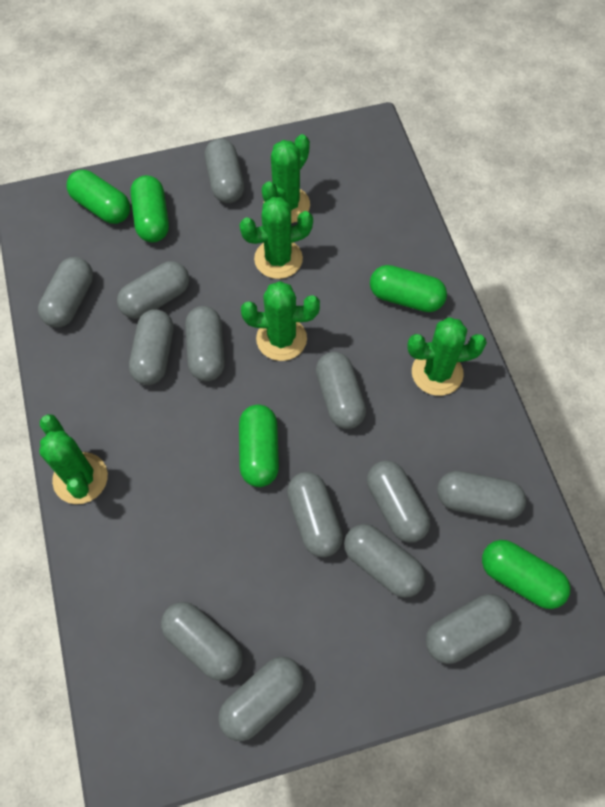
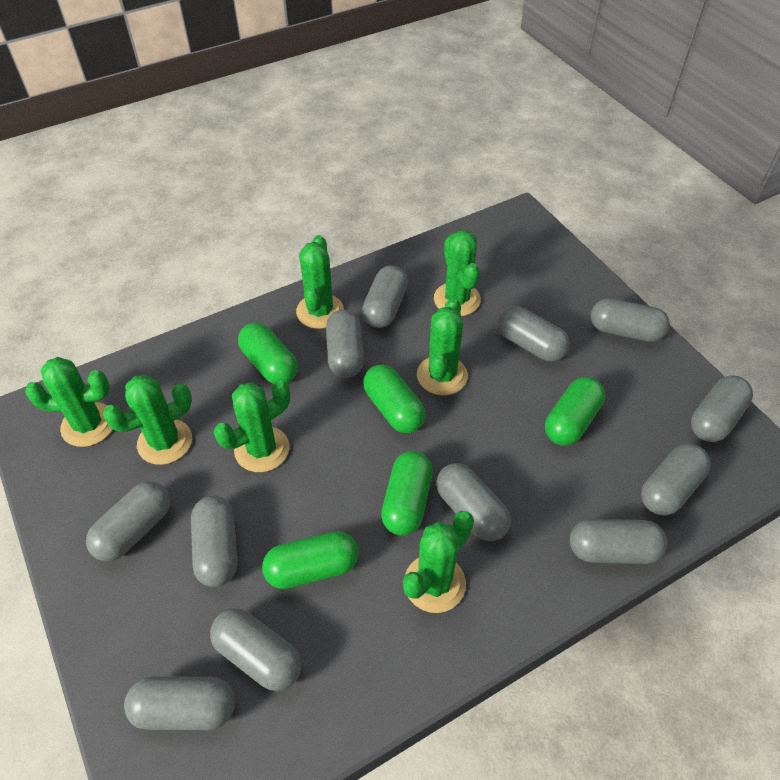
green cactus: [39,414,108,504] [240,197,313,279] [241,281,320,361] [262,134,310,223] [407,317,487,396] = 5 -> [25,357,113,447] [103,375,192,465] [214,381,290,472] [296,235,344,329] [403,511,474,613] [417,298,468,395] [434,230,481,316] = 7
grey capsule: [38,257,93,328] [117,261,189,319] [129,309,173,385] [161,602,243,681] [185,306,225,381] [205,138,244,203] [218,657,303,741] [287,472,343,557] [316,352,366,429] [344,524,425,598] [367,460,430,543] [426,594,512,664] [437,471,526,520] = 13 -> [86,481,170,561] [124,676,235,730] [191,496,238,587] [210,608,302,691] [326,310,364,378] [362,265,408,328] [436,463,511,541] [498,306,570,362] [570,519,667,564] [591,298,670,342] [641,443,711,516] [691,375,753,442] = 12

